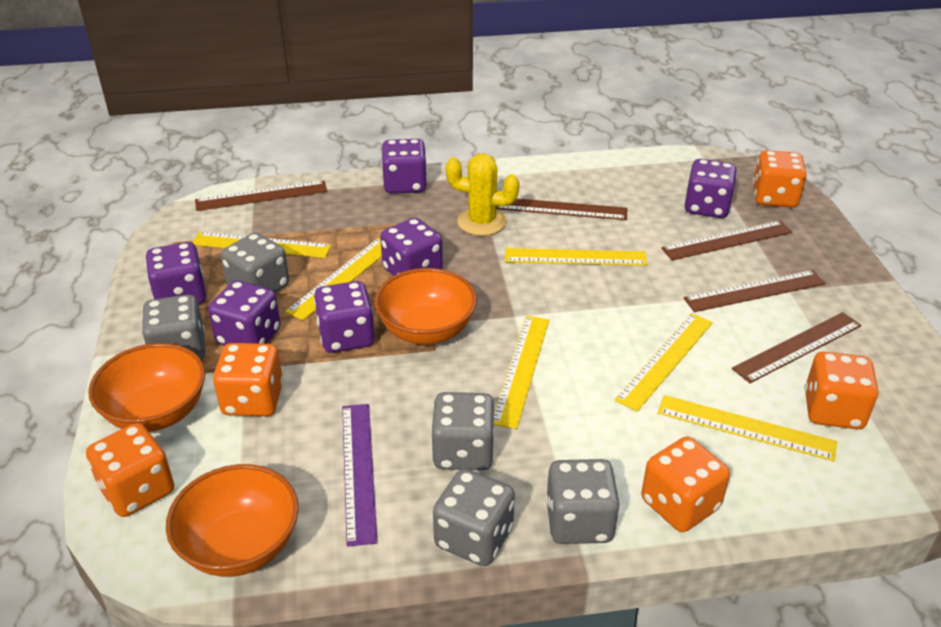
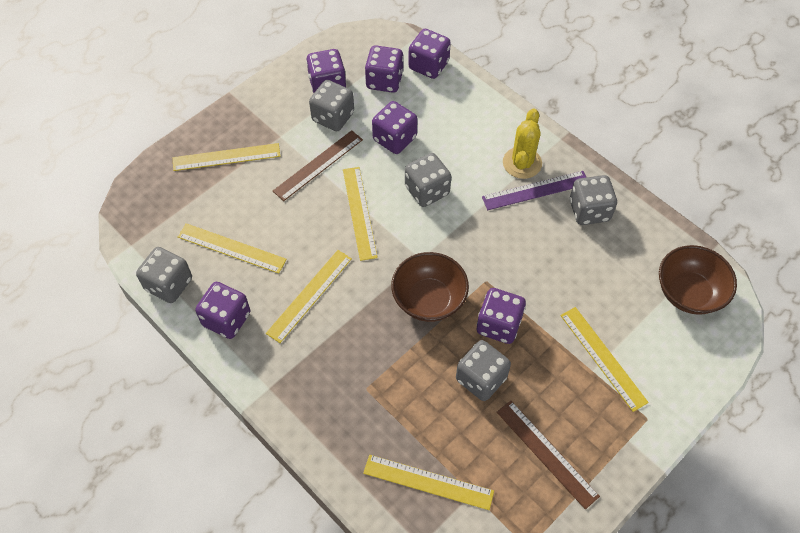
brown bowl: none = 0 -> [391,252,469,322] [659,245,737,315] = 2
brown ruler: [195,181,328,211] [496,198,627,220] [661,221,792,260] [684,270,826,312] [732,312,861,383] = 5 -> [273,130,363,201] [497,401,600,509] = 2
orange bowl: [88,343,205,432] [166,464,299,577] [374,268,477,345] = 3 -> none = 0
orange dice: [86,423,174,517] [213,343,283,416] [641,437,730,532] [753,150,807,207] [805,351,879,429] = 5 -> none = 0

